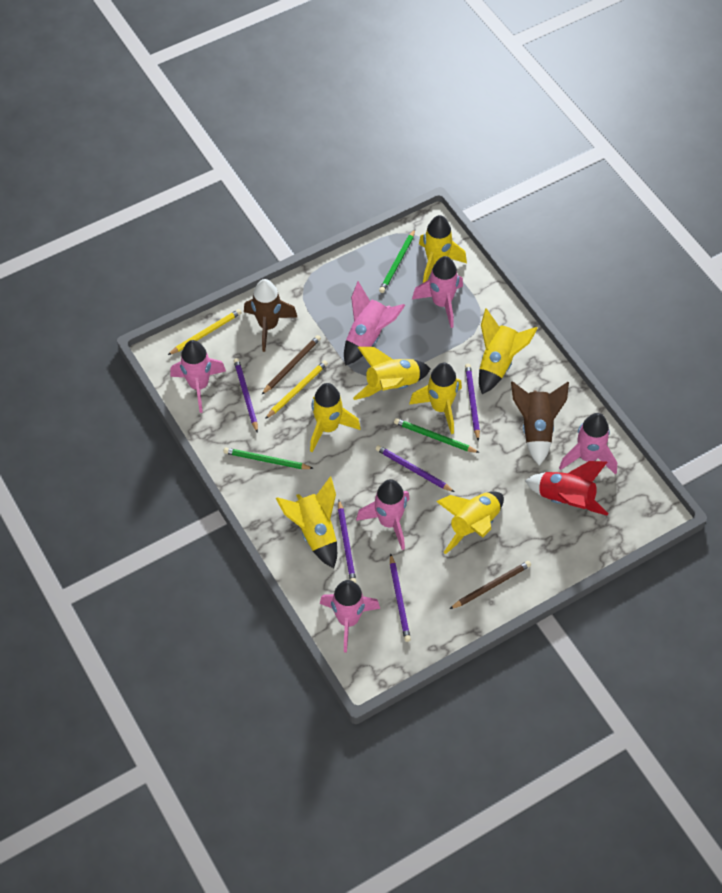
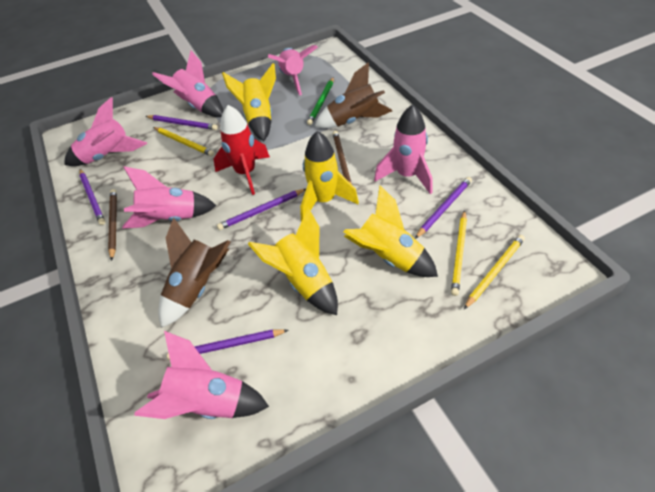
green pencil: [223,448,314,469] [379,229,415,293] [394,418,479,453] = 3 -> [307,77,334,125] = 1
yellow pencil: [168,309,242,355] [265,360,328,419] = 2 -> [153,127,214,156] [451,210,467,296] [464,235,525,309] = 3
yellow rocket: [276,477,337,568] [310,383,361,452] [353,347,431,400] [409,363,462,434] [419,215,467,283] [436,492,504,554] [479,308,538,394] = 7 -> [222,63,276,141] [248,208,338,315] [300,131,359,222] [344,185,438,277] = 4

